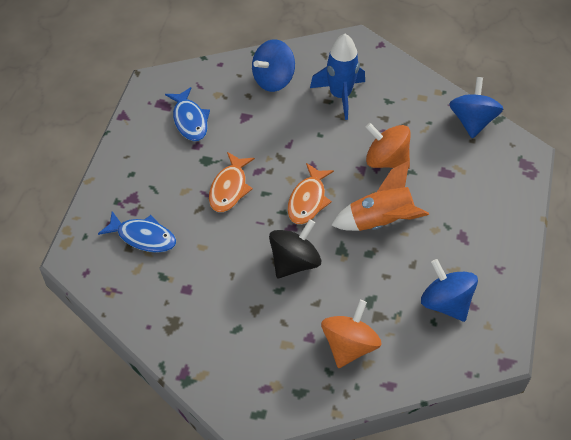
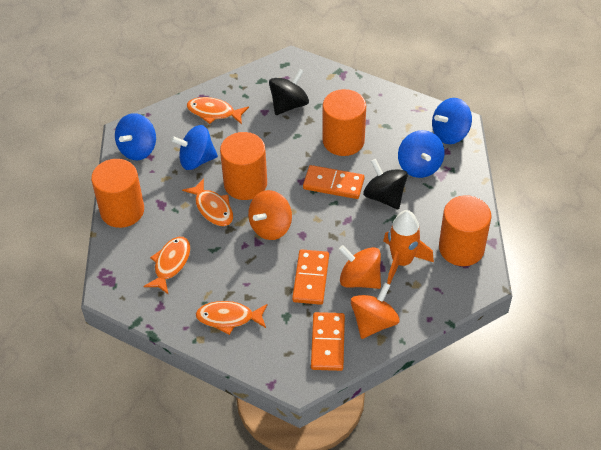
black spinning top: [269,219,321,278] = 1 -> [269,69,309,115] [363,159,408,210] = 2
blue fish: [98,211,176,253] [165,87,210,141] = 2 -> none = 0
blue rocket: [310,34,365,120] = 1 -> none = 0
blue spinning top: [252,39,295,92] [421,259,478,322] [449,77,503,138] = 3 -> [115,113,156,160] [171,125,218,170] [398,130,444,178] [432,98,472,144] = 4
orange cylinder: none = 0 -> [91,159,144,228] [220,132,267,200] [322,89,366,156] [439,195,491,266] = 4
orange domino: none = 0 -> [292,249,329,305] [303,165,365,199] [311,312,345,371] = 3
orange fish: [209,152,255,212] [287,163,334,224] = 2 -> [143,237,190,295] [182,178,233,226] [187,97,249,125] [196,301,268,335] = 4
orange spinning top: [321,300,381,368] [366,123,410,169] = 2 -> [248,190,292,240] [339,245,381,289] [351,283,400,339] = 3

